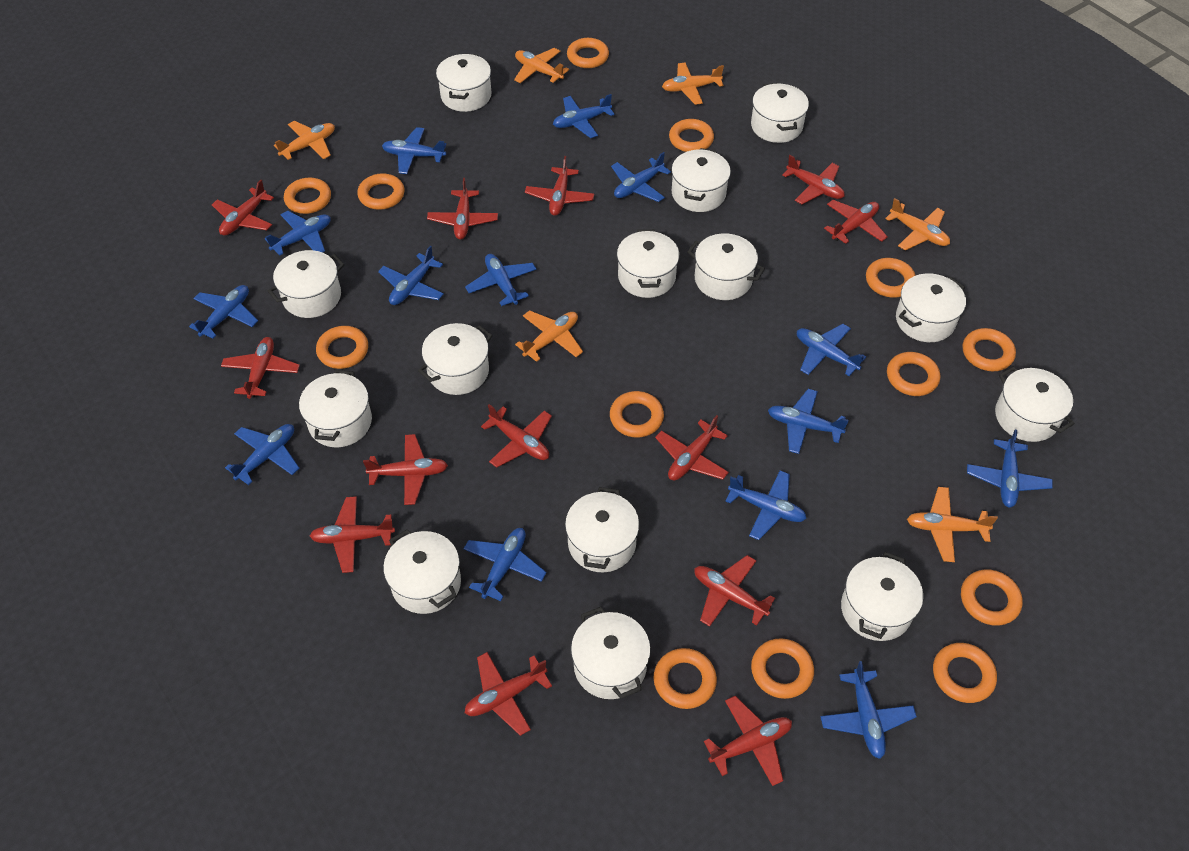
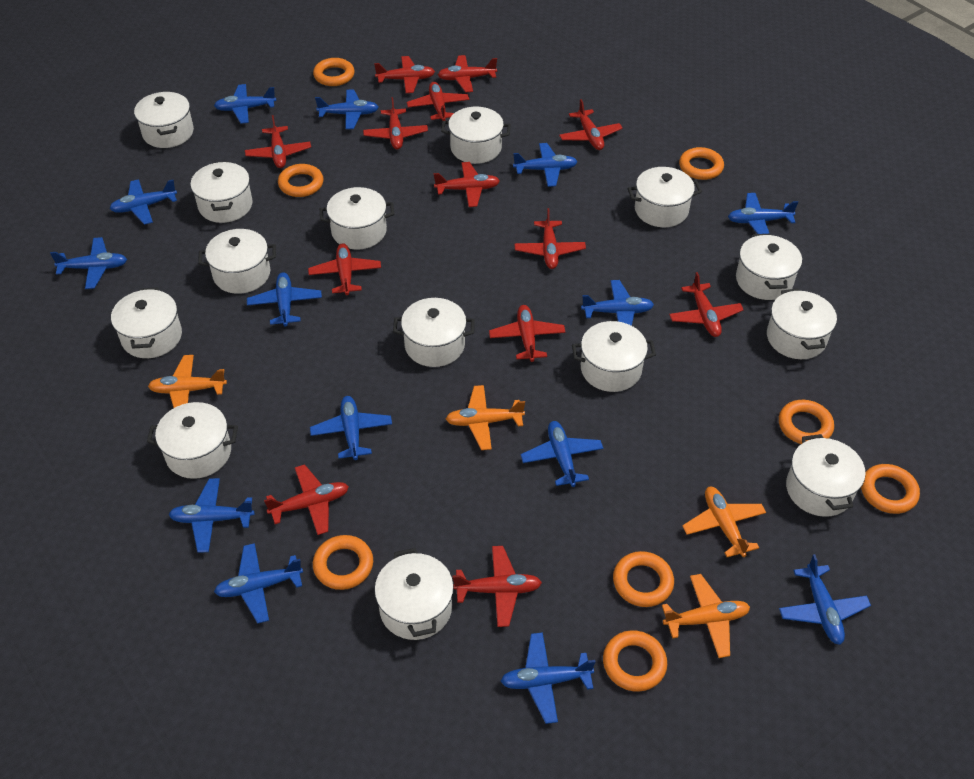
orange plane: [274,121,335,160] [514,48,569,83] [515,310,583,362] [662,62,724,105] [885,198,950,250] [907,487,998,562] = 6 -> [148,355,227,408] [446,385,525,450] [662,574,750,658] [682,487,766,557] = 4
orange ring: [284,178,331,214] [316,326,368,369] [357,173,405,210] [567,38,609,68] [610,391,664,437] [654,648,717,709] [669,119,714,152] [751,638,814,699] [866,258,916,298] [887,352,940,396] [933,643,997,703] [961,569,1023,626] [963,328,1016,371] = 13 -> [278,164,324,197] [313,58,355,86] [313,535,373,590] [603,630,667,692] [613,551,674,607] [679,147,724,180] [779,400,834,444] [861,464,920,514] = 8

